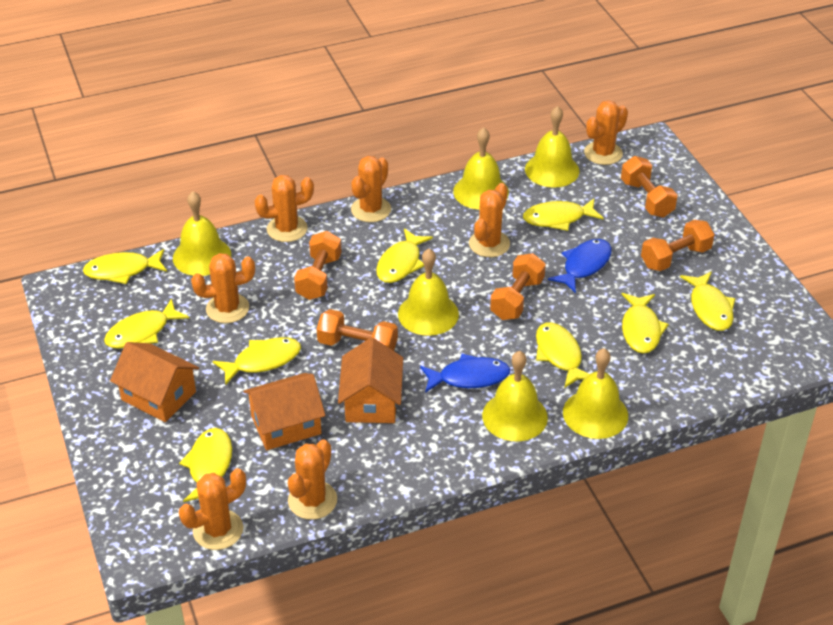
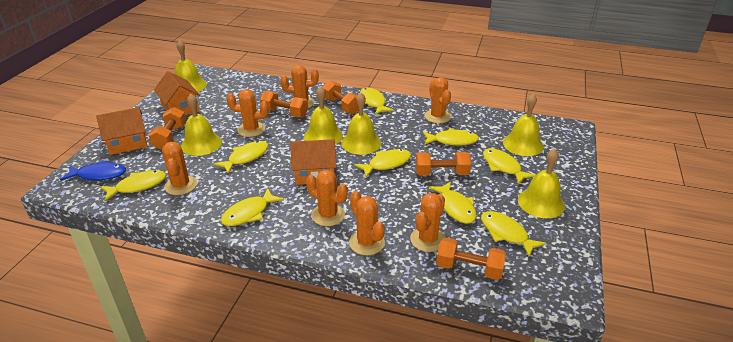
blue fish: [420,354,510,393] [548,239,612,293] = 2 -> [60,160,126,181] = 1

